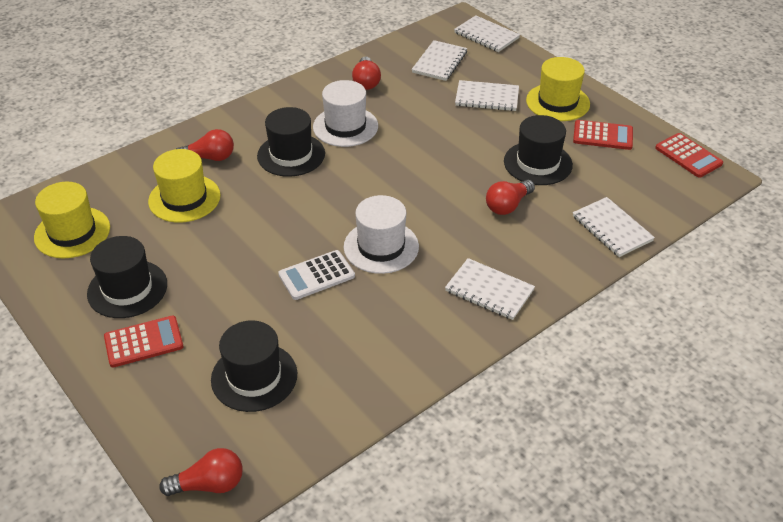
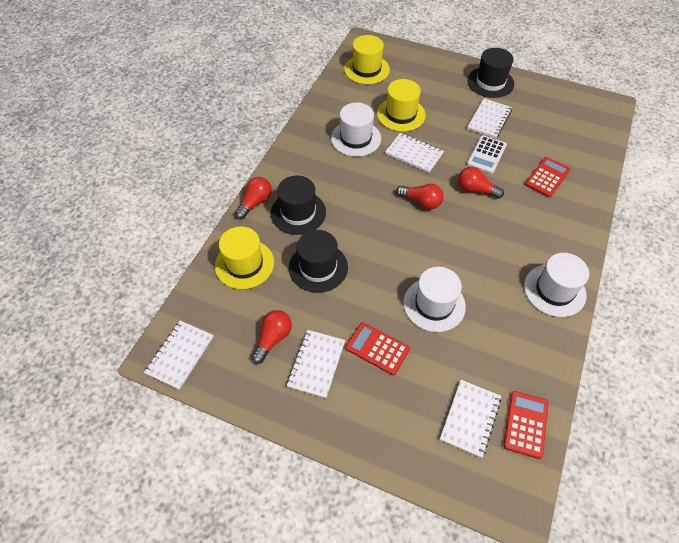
black hat: [87,236,167,318] [211,320,297,412] [257,107,325,177] [504,115,573,185] = 4 -> [271,176,326,235] [289,230,348,293] [467,48,514,98] = 3
white hat: [313,80,378,147] [344,195,419,274] = 2 -> [331,103,381,157] [403,267,466,332] [524,253,589,317] = 3

